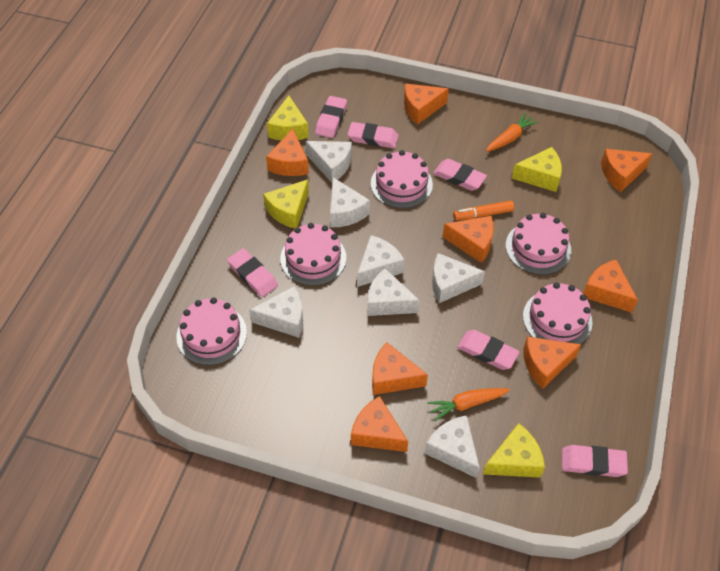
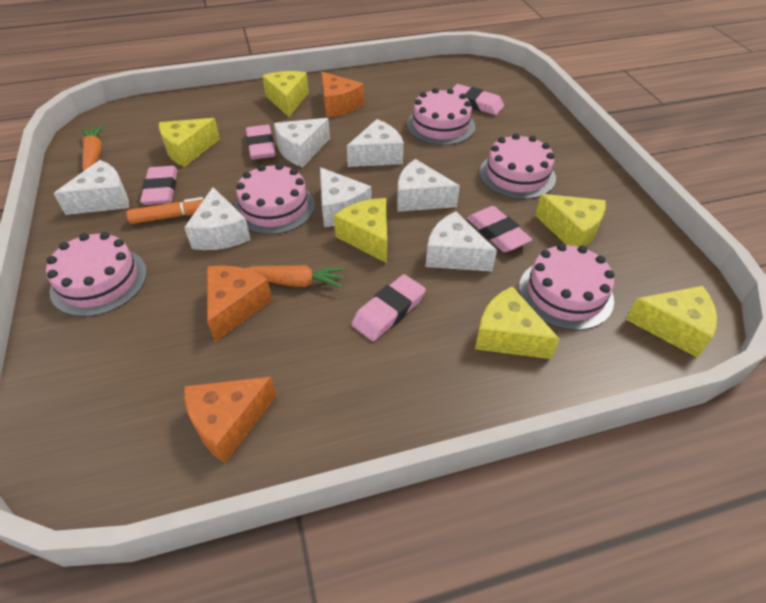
orange cheese: [266,129,309,176] [351,396,408,452] [372,342,428,395] [404,84,449,125] [443,216,494,263] [523,337,581,389] [583,260,638,312] [601,149,653,192] = 8 -> [184,377,276,463] [207,265,272,342] [321,72,364,117] = 3
pink eraser: [227,248,278,297] [315,96,347,138] [348,122,399,148] [433,159,487,191] [457,330,520,370] [562,445,628,477] = 6 -> [140,166,178,205] [246,125,276,160] [352,274,426,341] [452,84,504,115] [467,206,532,252] = 5
yellow cheese: [263,179,309,228] [267,95,309,140] [483,423,545,478] [512,147,562,192] = 4 -> [159,118,220,167] [262,71,309,117] [334,198,387,263] [475,286,560,359] [535,194,606,247] [626,286,717,358] = 6

